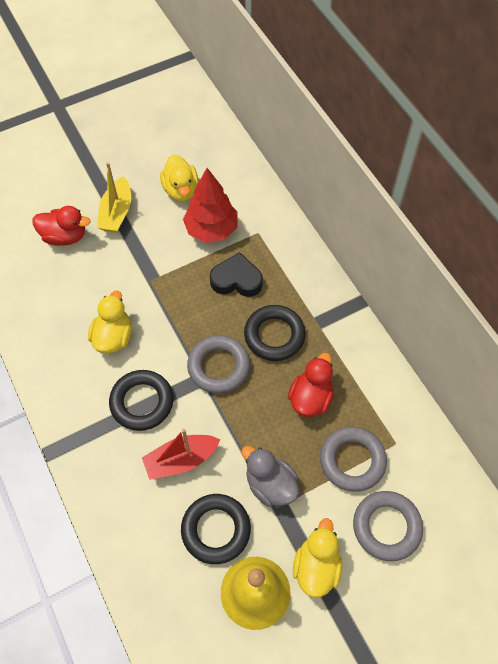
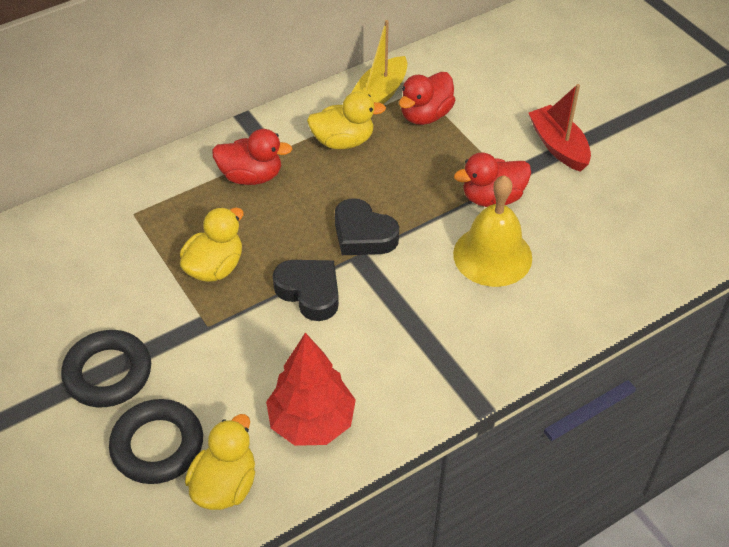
black heart: [210,252,263,297] = 1 -> [273,260,339,321] [335,198,399,255] = 2
black ring: [109,370,173,431] [181,494,251,564] [244,305,306,361] = 3 -> [61,330,151,407] [109,399,203,484] = 2
grey duck: [241,446,299,507] = 1 -> none = 0
grey ring: [187,335,250,393] [320,427,387,492] [353,491,423,561] = 3 -> none = 0
red duck: [32,206,90,246] [288,353,334,417] = 2 -> [212,129,292,185] [399,72,456,125] [454,153,531,207] = 3

